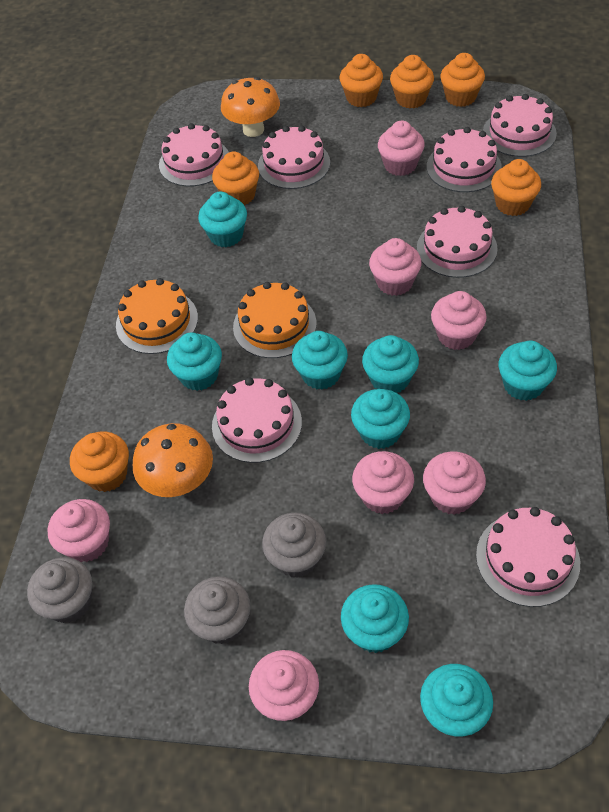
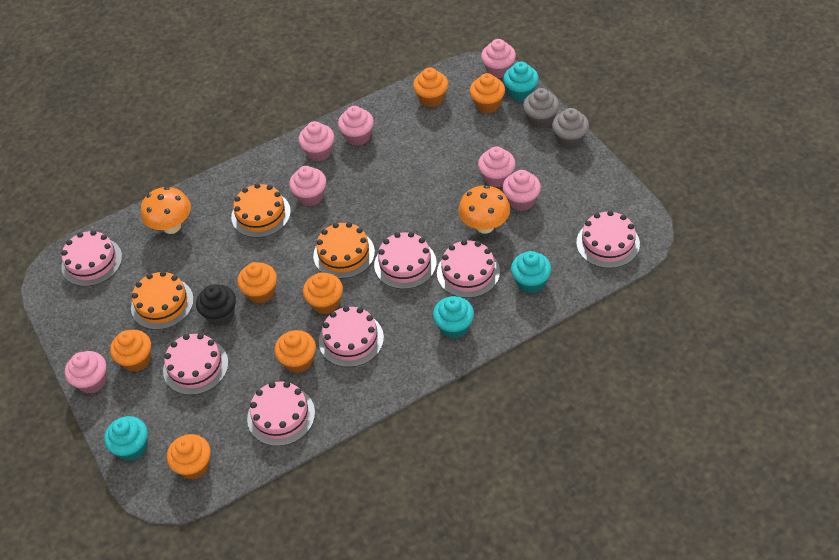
black cupcake: none = 0 -> [196,284,236,326] = 1
grey cupcake: [27,557,92,623] [184,577,251,644] [262,513,326,578] = 3 -> [523,88,559,128] [552,108,589,149] = 2
orange cake: [116,278,198,354] [233,282,317,358] = 2 -> [131,271,194,330] [231,183,291,238] [313,222,375,279] = 3
orange cupcake: [70,432,129,492] [212,151,259,206] [340,54,383,107] [390,55,434,108] [440,53,485,107] [491,159,541,216] = 6 -> [110,330,151,372] [167,434,210,479] [237,262,277,304] [275,330,316,373] [303,272,343,314] [413,68,448,107] [470,73,505,113] = 7
turquoise cupcake: [167,332,222,391] [198,191,247,247] [292,331,348,390] [341,584,409,653] [351,389,410,449] [362,335,419,393] [420,664,493,736] [499,341,557,401] = 8 -> [104,416,148,461] [433,296,474,339] [503,62,539,101] [511,251,551,293] = 4

